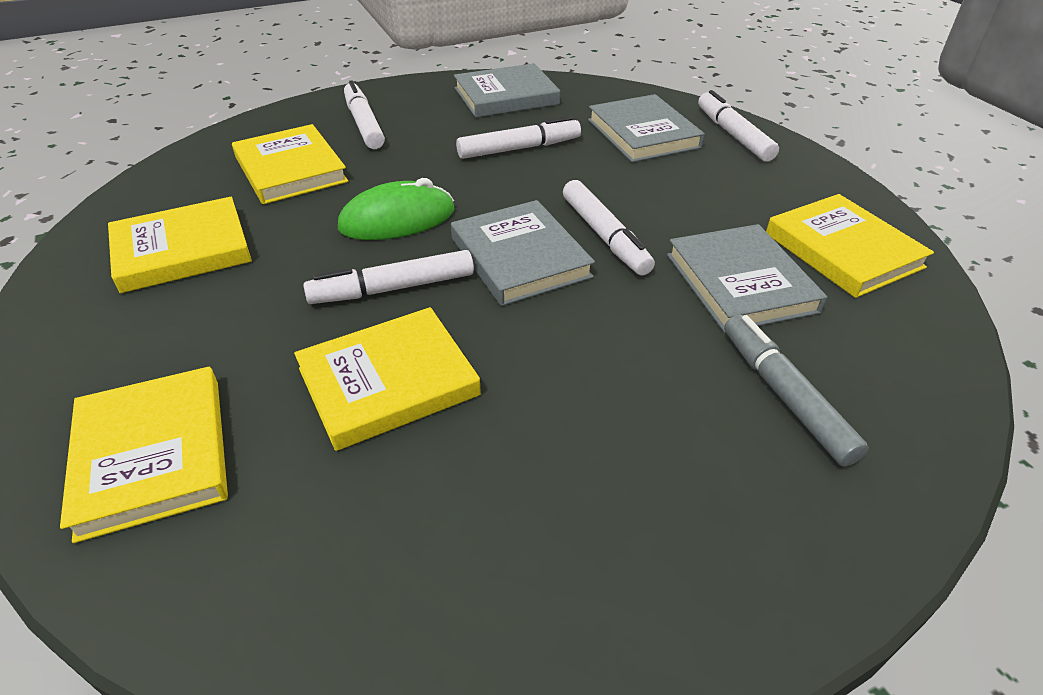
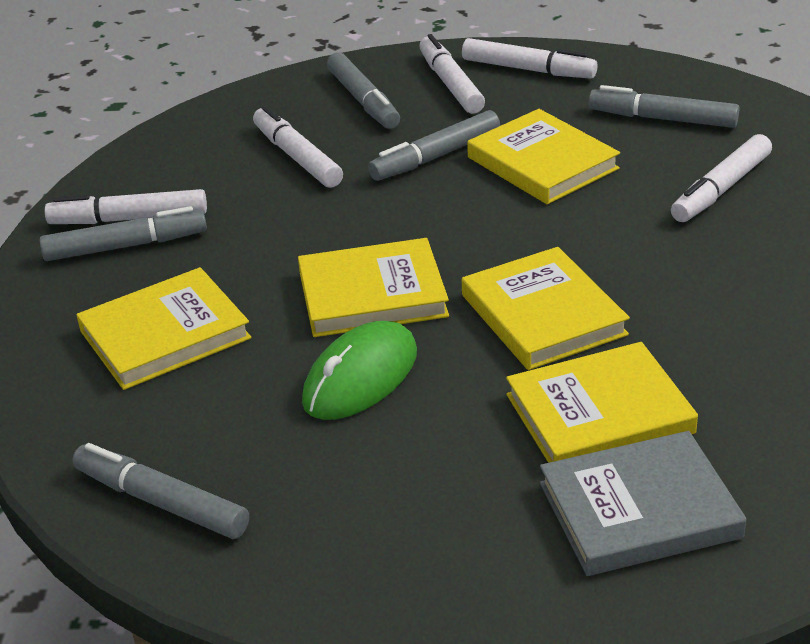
grey book: [451,200,595,306] [454,63,560,118] [588,94,705,162] [667,224,827,333] = 4 -> [540,431,747,576] = 1
grey marker: [724,315,869,467] = 1 -> [40,206,207,261] [72,443,249,539] [327,52,400,129] [368,110,500,181] [589,85,739,128] = 5

